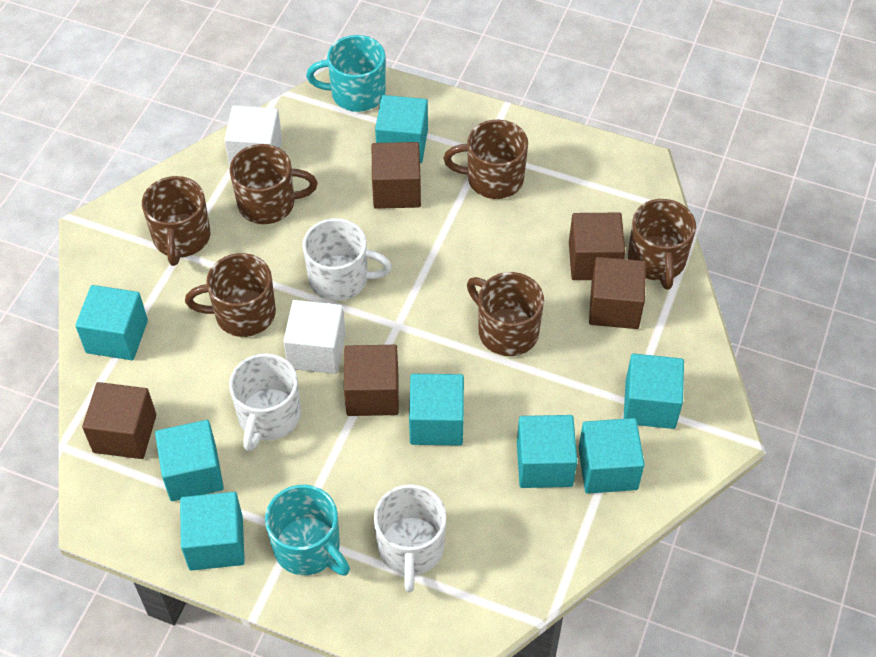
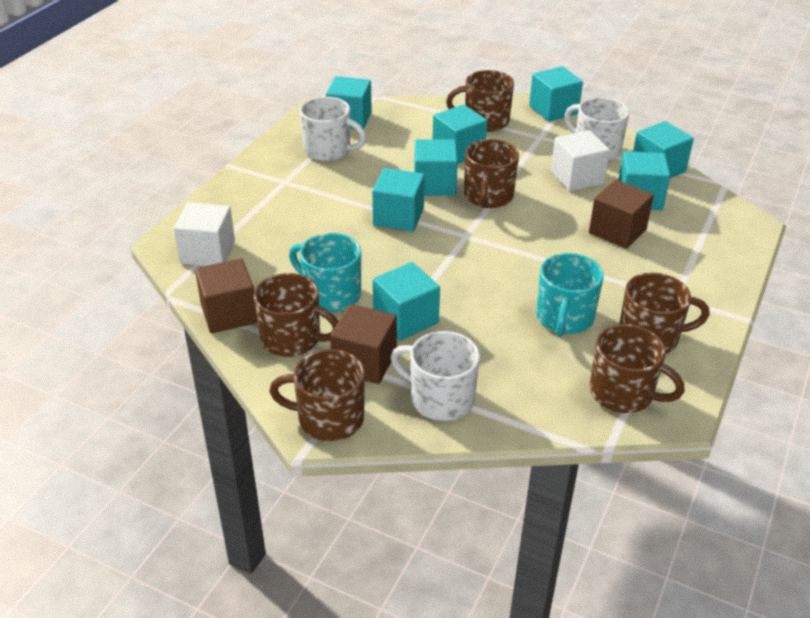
brown cube: [82,382,156,459] [344,345,399,416] [372,142,421,209] [569,213,625,280] [589,257,646,329] = 5 -> [195,258,257,333] [330,304,397,384] [589,180,654,249] = 3

